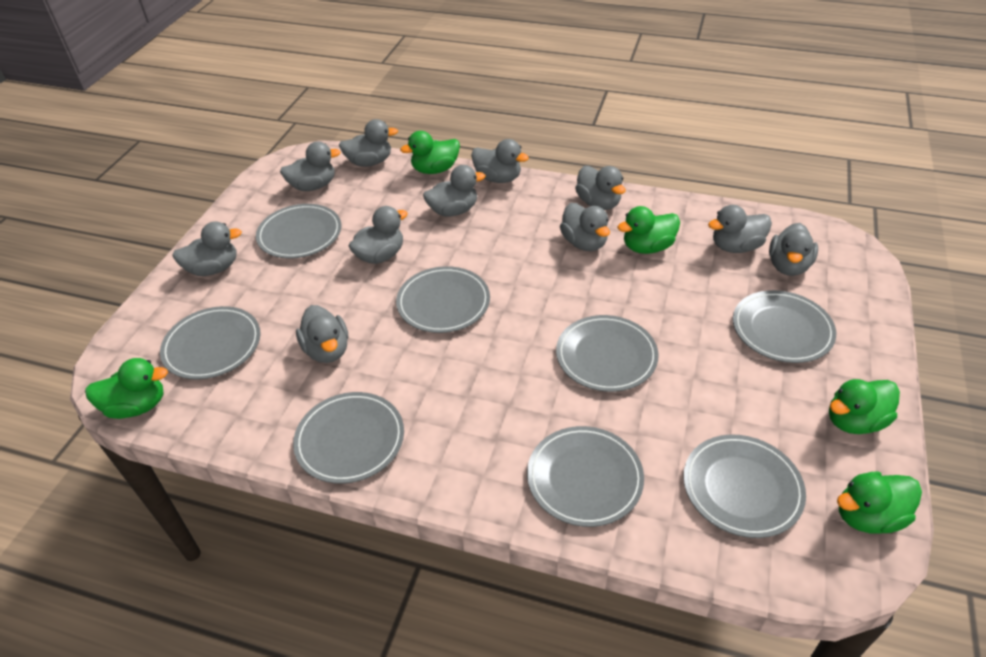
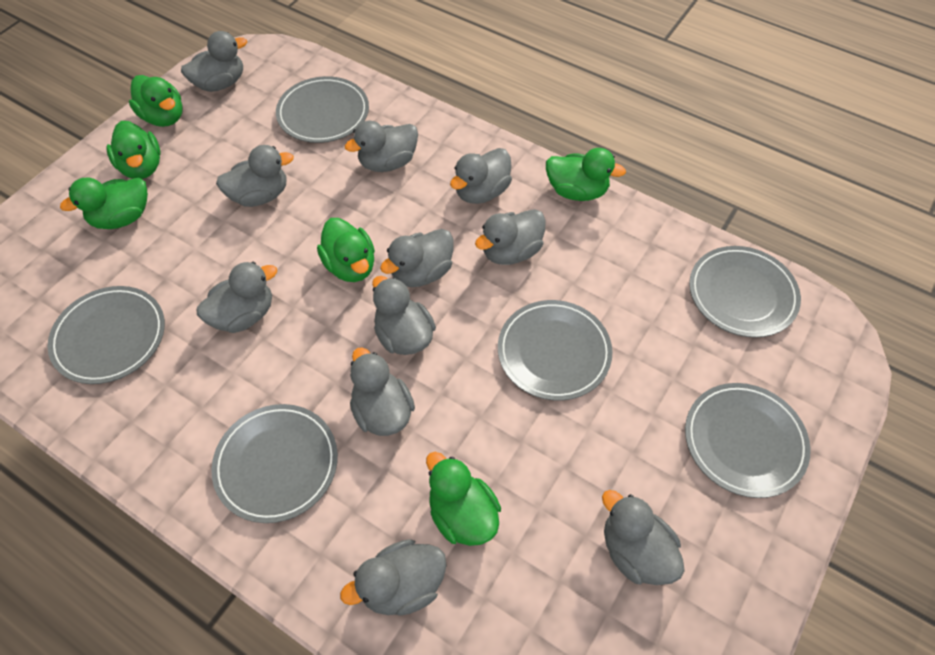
green duck: [85,358,168,419] [400,131,460,174] [617,206,680,254] [829,379,900,434] [837,471,922,534] = 5 -> [60,177,148,229] [106,121,160,179] [129,75,183,127] [317,218,375,282] [426,452,501,546] [546,148,626,201] = 6
grey plate: [160,306,261,379] [256,204,341,259] [293,392,404,484] [396,266,490,333] [527,426,644,527] [556,315,659,392] [683,435,806,538] [733,290,836,363] = 8 -> [48,286,165,384] [211,404,338,523] [276,76,369,143] [498,300,612,400] [685,383,811,498] [689,246,801,338] = 6

